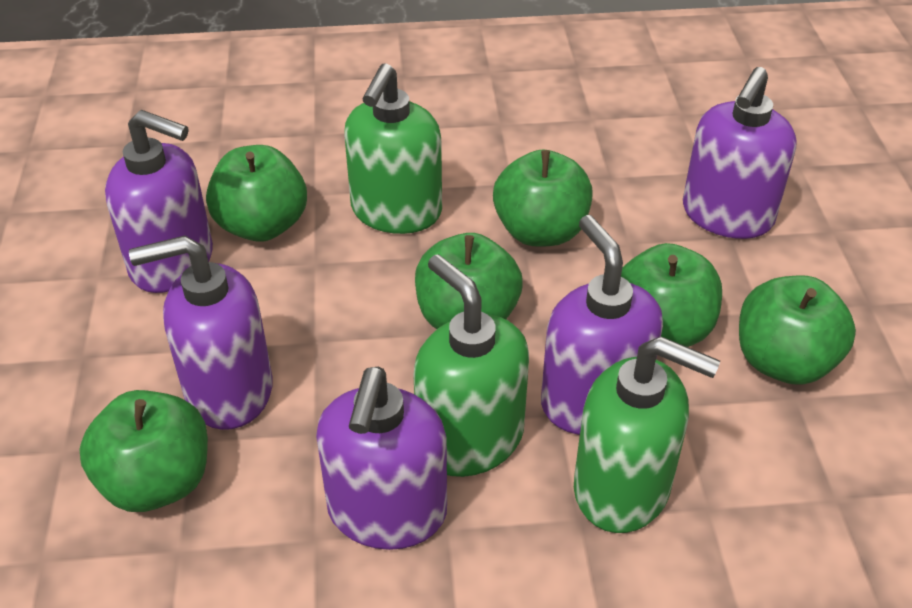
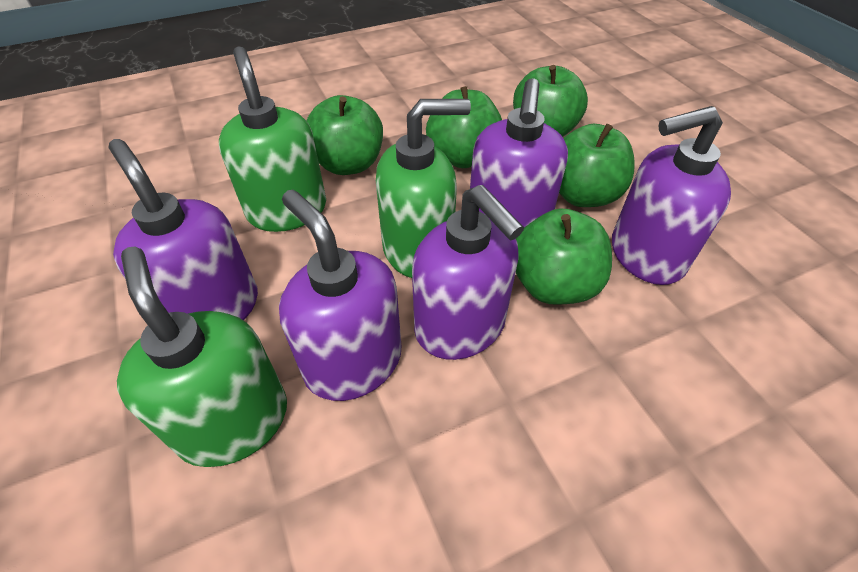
green apple: [79,390,208,512] [206,145,307,242] [415,233,523,329] [493,149,593,247] [621,243,722,347] [739,275,856,385] = 6 -> [306,95,383,175] [426,86,502,168] [513,65,588,137] [516,208,612,305] [559,124,635,207] = 5

